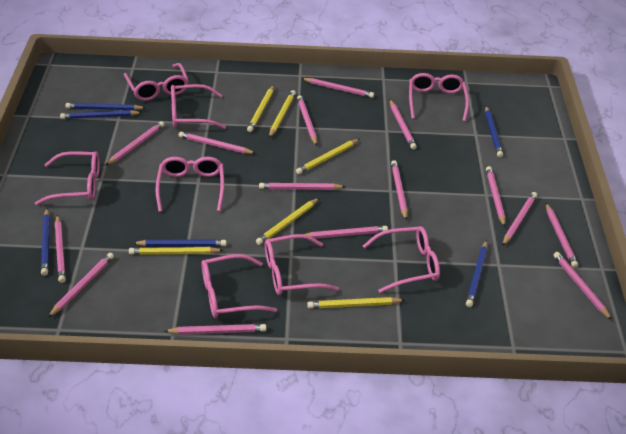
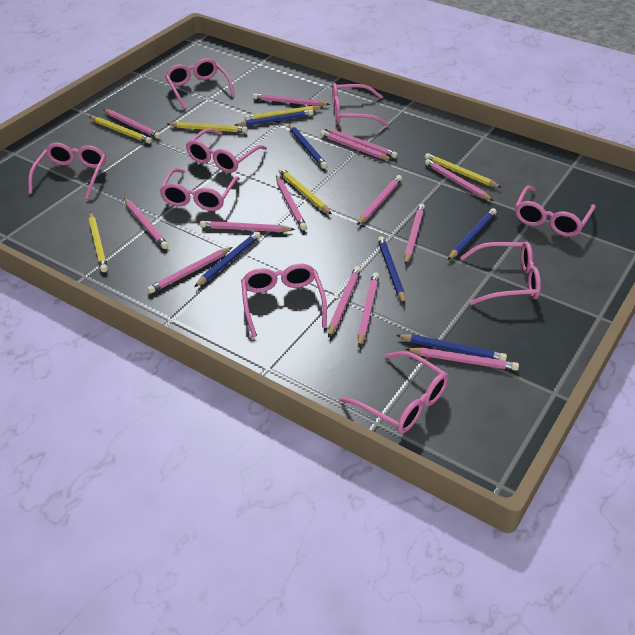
pink glasses: [35,151,100,205] [124,63,189,101] [155,157,224,212] [171,84,226,129] [201,254,277,318] [265,234,339,295] [363,226,440,293] [409,73,469,122] = 8 -> [28,143,106,199] [160,168,240,211] [165,58,235,110] [186,128,267,173] [241,264,327,337] [332,83,389,126] [339,351,448,433] [460,242,541,305] [515,185,596,237] = 9
pink pencil: [48,253,114,318] [55,215,66,283] [105,121,164,166] [164,324,266,335] [179,132,256,154] [259,183,346,190] [297,95,317,146] [301,78,374,98] [304,226,388,239] [390,100,417,150] [391,160,408,220] [486,166,505,227] [502,192,537,246] [546,203,578,268] [553,252,612,320] = 15 -> [103,109,161,139] [124,198,169,249] [147,247,232,294] [200,221,295,232] [253,93,330,106] [276,176,307,230] [320,130,392,160] [325,129,398,158] [328,266,361,338] [357,175,402,225] [358,273,379,347] [404,204,425,265] [406,348,519,371] [425,159,494,201] = 14

